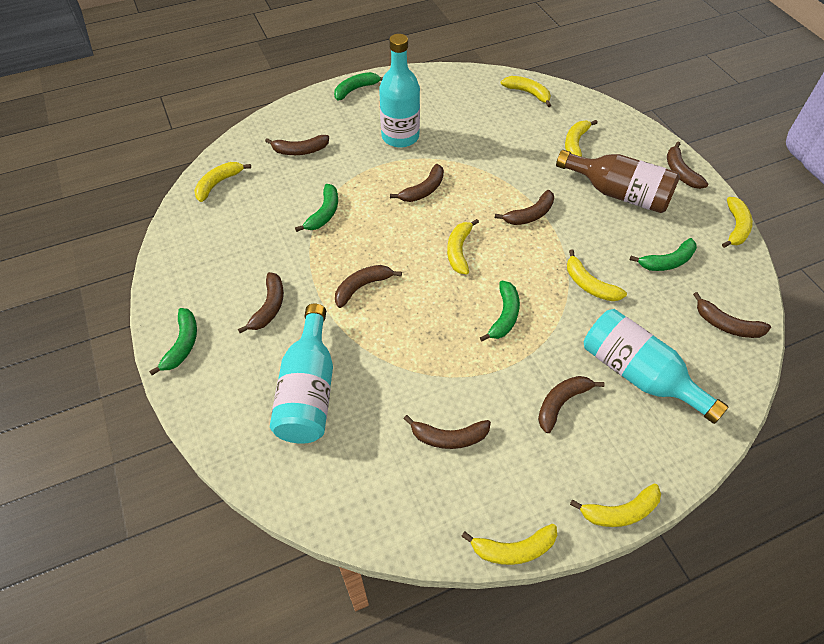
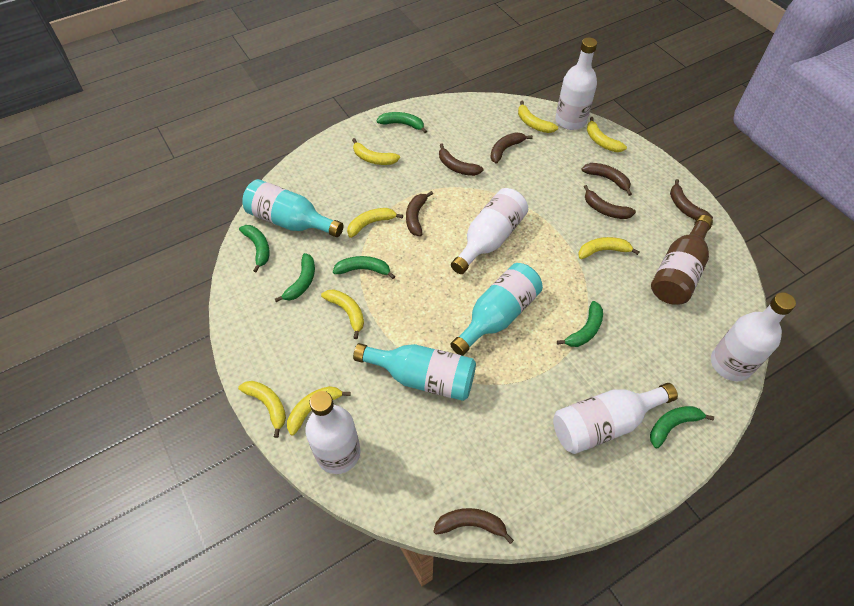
brown banana: [238,272,284,333] [265,135,329,155] [335,265,402,308] [390,164,444,202] [404,415,491,449] [495,190,554,225] [538,376,605,433] [667,142,708,189] [693,292,771,338] = 9 -> [406,191,433,236] [433,508,514,544] [439,144,484,176] [490,132,533,164] [581,163,632,196] [584,185,636,219] [670,179,713,220] = 7
green banana: [149,308,197,375] [295,184,338,232] [334,72,383,101] [480,281,520,341] [629,238,697,271] = 5 -> [239,225,270,272] [275,253,315,302] [333,256,395,279] [376,112,427,133] [557,301,603,347] [650,406,714,448] = 6
white bottle: none = 0 -> [305,391,360,474] [451,188,528,274] [553,383,678,454] [555,38,597,130] [711,292,796,381] = 5

